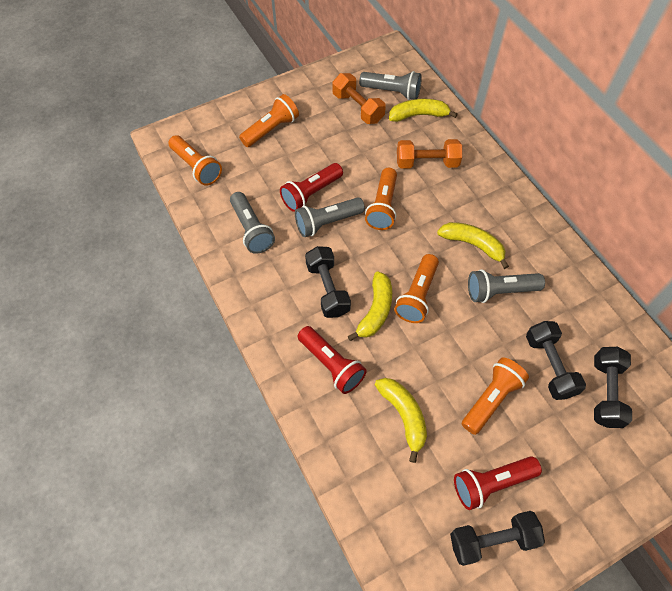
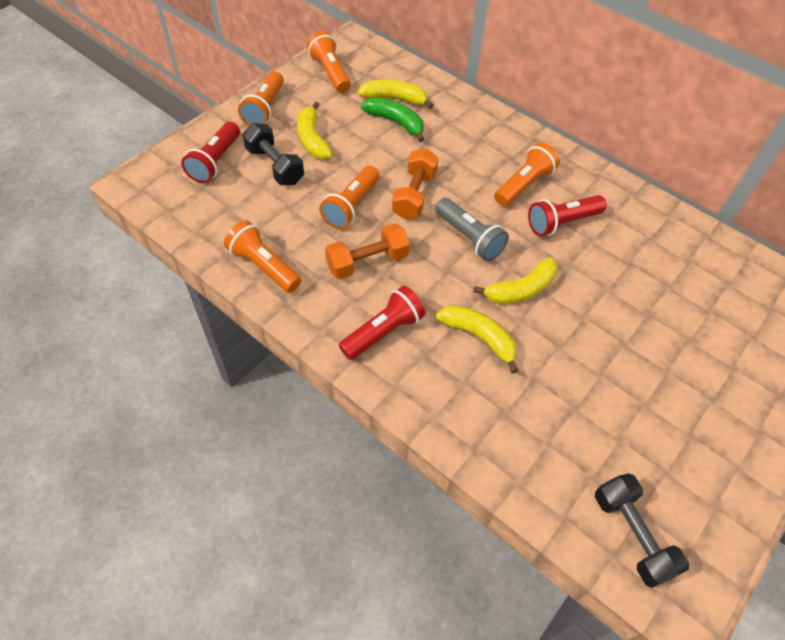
black dumbbell: [305,246,351,318] [450,511,545,566] [526,321,586,400] [594,347,632,428] = 4 -> [243,123,304,185] [595,473,689,588] = 2
green banana: none = 0 -> [361,98,425,142] = 1
grey flashlight: [230,192,275,254] [295,197,365,237] [359,71,422,100] [468,269,545,303] = 4 -> [435,198,509,261] = 1

